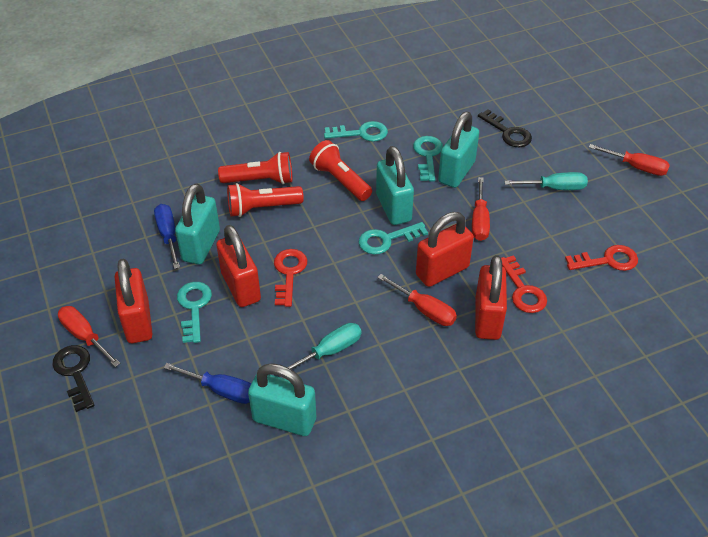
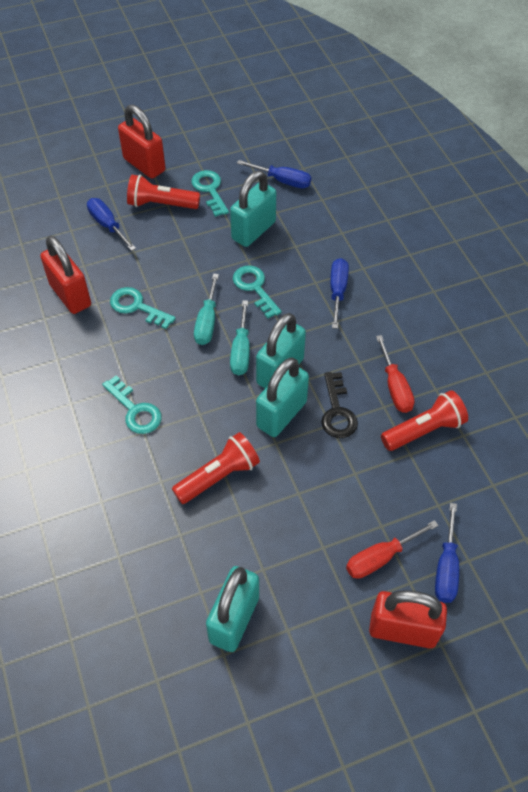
black key: [52,345,94,412] [478,109,532,147] = 2 -> [321,372,358,438] = 1
blue screwdriver: [154,204,180,269] [163,363,251,404] = 2 -> [87,198,136,251] [237,160,311,188] [330,258,349,329] [435,503,459,603] = 4
red key: [274,249,307,307] [501,255,547,313] [565,245,638,271] = 3 -> none = 0
red padlock: [115,259,152,343] [216,225,261,307] [416,212,474,287] [475,255,507,340] = 4 -> [40,236,91,314] [118,105,166,179] [369,590,447,648] = 3
red screwdriver: [58,306,121,367] [377,274,457,326] [472,177,490,241] [589,144,670,176] = 4 -> [346,520,439,579] [376,335,414,413] = 2

